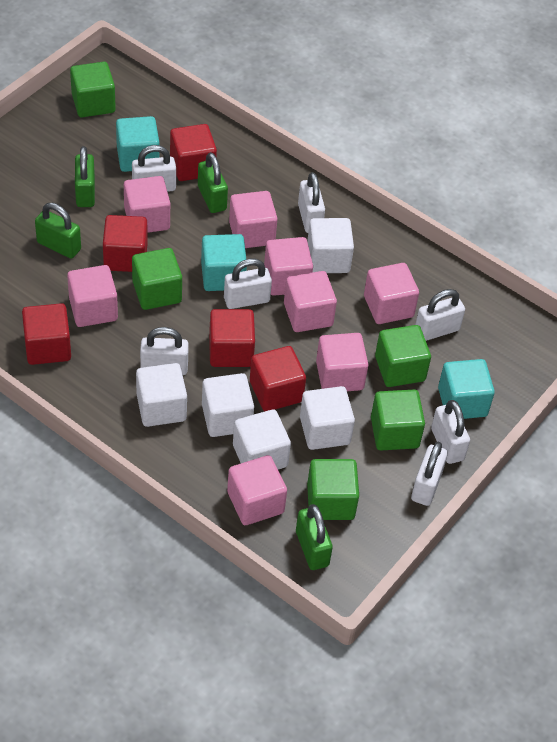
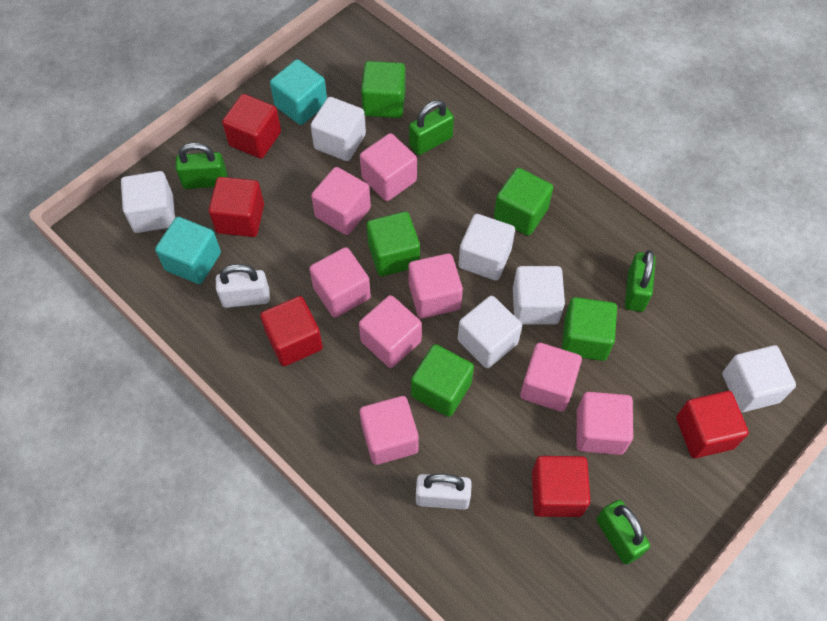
turquoise cube: [116,116,159,172] [201,234,247,291] [438,359,495,419] = 3 -> [155,217,221,284] [270,59,327,125] = 2
white cube: [136,363,187,427] [202,373,254,437] [233,410,291,469] [300,386,355,450] [307,218,354,273] = 5 -> [121,171,175,233] [310,97,366,161] [458,214,515,281] [458,296,522,368] [513,266,565,325] [722,345,796,412] = 6
white padlock: [132,145,176,192] [140,327,189,375] [224,258,272,309] [298,172,325,233] [411,442,448,506] [415,289,465,341] [431,400,470,464] = 7 -> [216,264,270,308] [416,474,472,510] = 2

